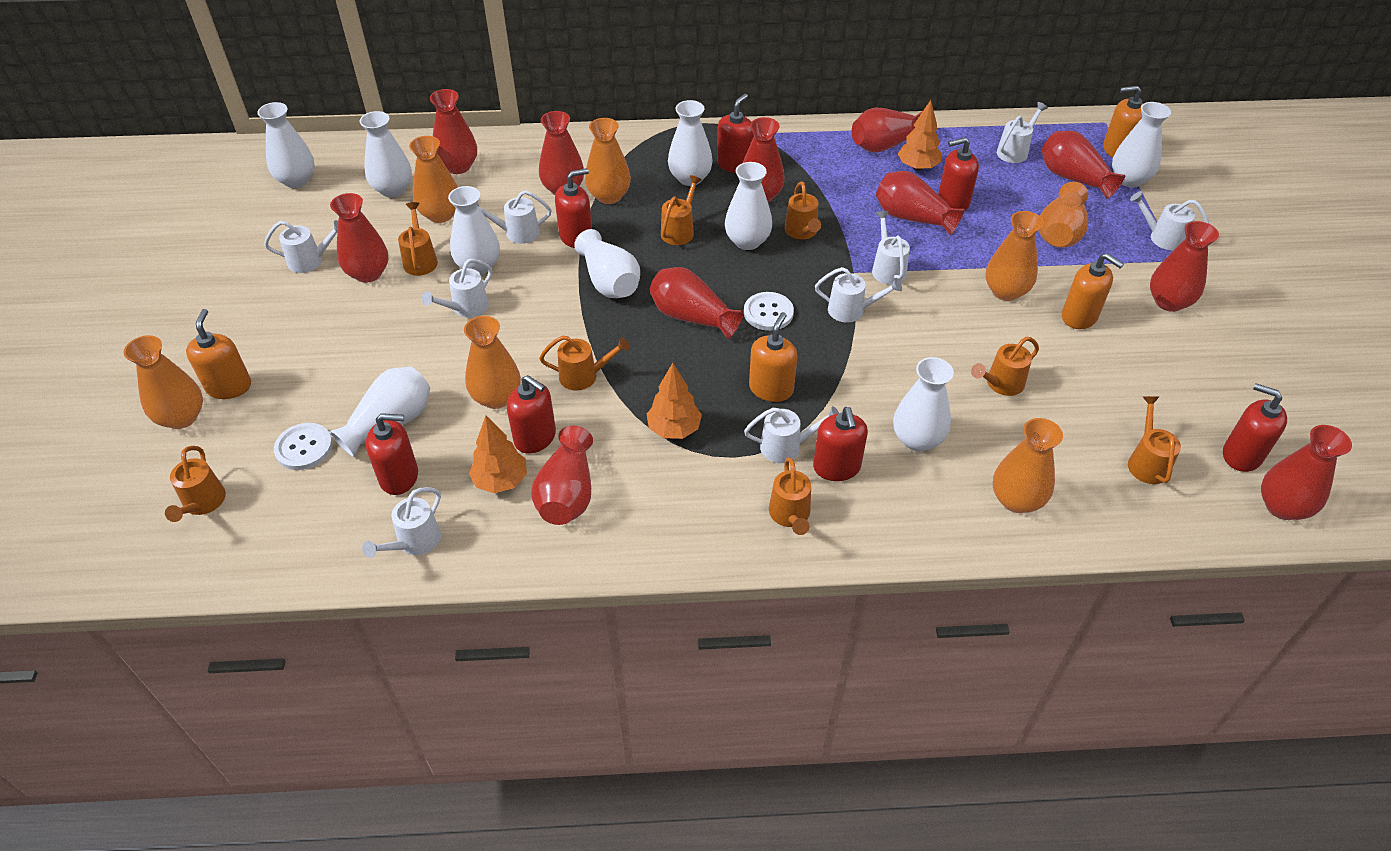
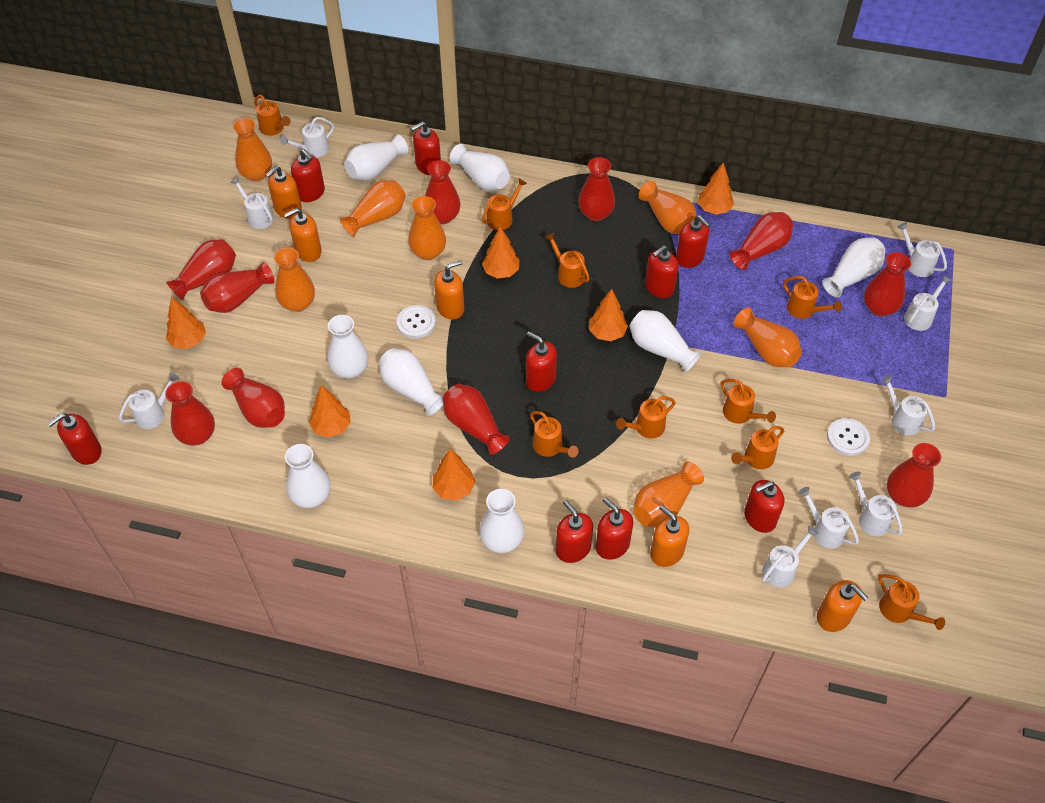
orange soap dispenser: [186,309,251,399] [749,312,797,402] [1062,253,1124,329] [1103,86,1143,157] = 4 -> [266,166,302,219] [284,208,322,262] [434,260,464,320] [650,505,689,567] [817,580,868,632] = 5
orange tree: [469,416,527,493] [647,363,702,439] [898,100,941,171] = 3 -> [166,297,206,349] [309,385,351,437] [433,449,475,501] [482,226,519,278] [589,289,628,341] [698,162,734,215] = 6
orange watering can: [165,446,226,522] [398,202,438,276] [539,335,630,391] [661,175,702,245] [769,457,811,535] [785,181,821,239] [971,337,1039,396] [1128,396,1181,484] = 8 -> [254,95,291,136] [482,178,527,230] [530,411,578,458] [545,233,590,288] [616,396,676,438] [721,379,776,424] [731,426,784,469] [783,276,842,319] [878,574,945,630] = 9
red soap dispenser: [366,413,418,495] [507,375,556,454] [555,168,592,248] [717,94,754,173] [813,407,868,481] [938,137,979,211] [1223,383,1287,472] = 7 -> [47,413,102,465] [291,149,325,202] [411,121,441,175] [526,331,557,392] [556,500,593,563] [596,497,633,560] [645,245,678,298] [676,215,710,268] [744,480,784,533] = 9
red vase: [330,193,388,283] [430,89,477,174] [531,425,593,525] [539,111,584,195] [650,267,744,339] [739,117,785,202] [852,108,923,153] [876,171,965,236] [1041,131,1125,199] [1150,221,1219,312] [1261,425,1352,520] = 11 -> [165,381,215,446] [166,239,236,301] [200,262,274,313] [222,368,285,428] [425,160,461,224] [443,384,510,455] [578,157,615,221] [730,212,793,270] [864,252,911,317] [887,443,941,507] = 10
white vase: [257,102,315,188] [329,366,430,457] [360,111,412,197] [448,186,500,275] [574,229,640,298] [668,100,713,186] [725,162,772,250] [893,357,954,451] [1112,102,1171,188] = 9 -> [285,444,331,508] [328,315,368,379] [344,135,408,181] [379,348,443,416] [450,144,510,191] [479,489,524,553] [629,310,701,373] [822,237,885,298] = 8

